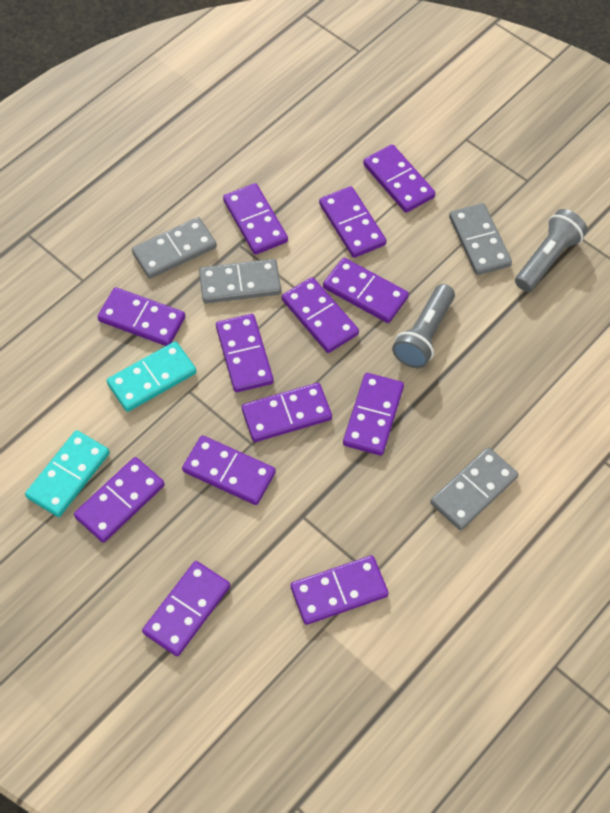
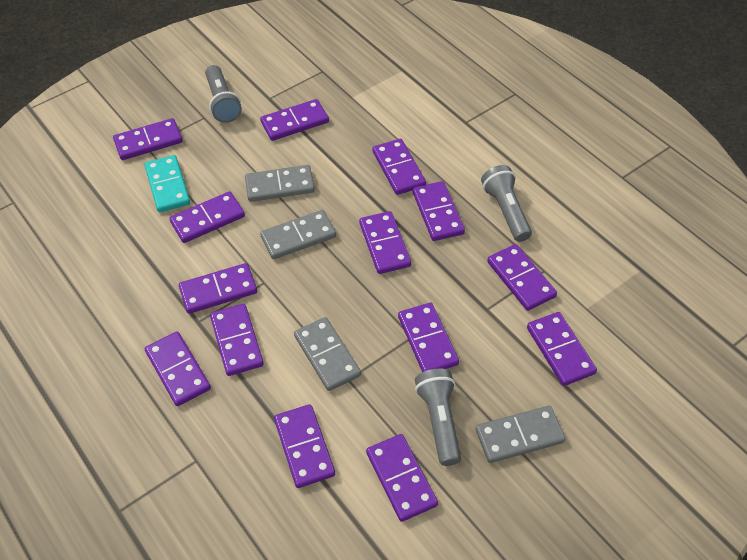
grey flashlight: [392,284,455,368] [515,209,587,292] = 2 -> [205,65,242,123] [415,369,461,466] [481,165,532,242] = 3
purple domino: [74,457,165,543] [98,287,185,346] [142,561,230,656] [182,435,276,505] [216,314,274,392] [223,183,288,255] [242,383,332,442] [282,277,359,353] [291,555,389,625] [319,186,386,258] [323,258,409,323] [343,373,404,456] [363,144,435,213] = 13 -> [113,118,183,160] [145,331,211,406] [169,191,245,243] [179,263,257,314] [210,304,264,376] [260,99,329,141] [274,404,335,488] [359,211,411,274] [366,434,438,522] [373,139,426,195] [398,303,459,372] [413,181,465,241] [487,244,557,311] [527,312,597,386] = 14
turquoise domino: [25,430,110,517] [107,341,197,412] = 2 -> [145,155,190,212] = 1

